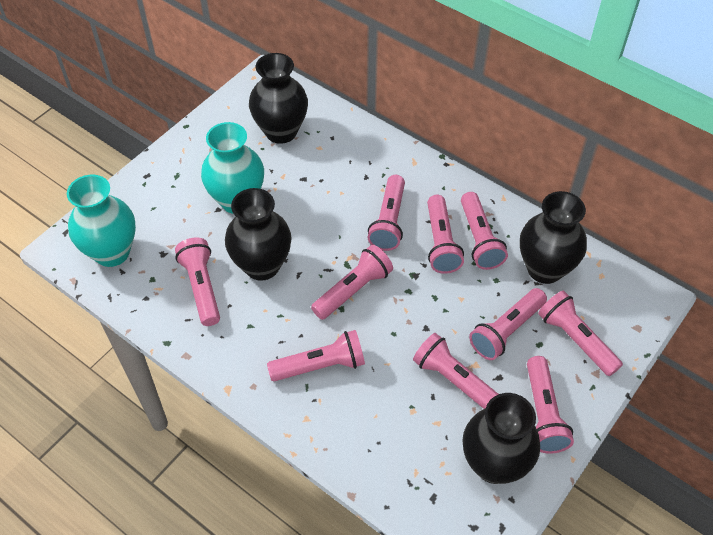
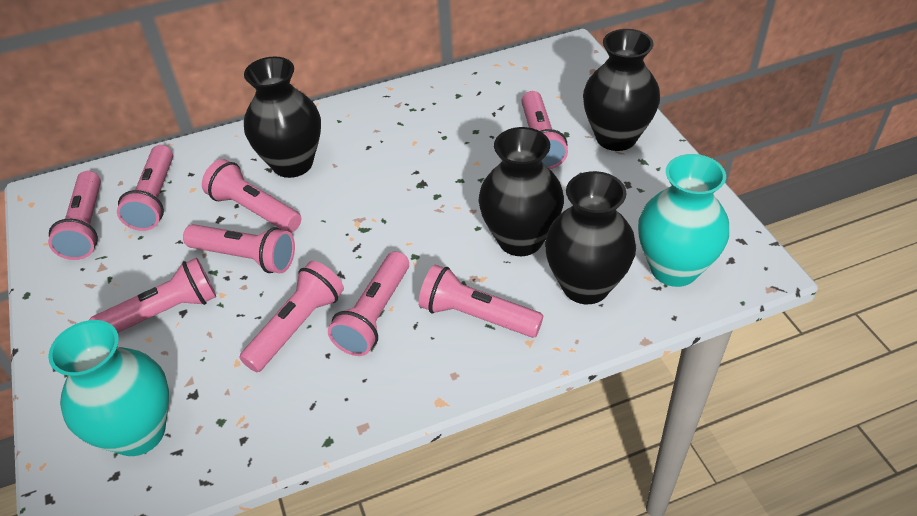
pink flashlight: [175,237,220,326] [267,330,365,381] [311,245,393,320] [368,175,405,251] [413,333,498,409] [427,195,464,274] [461,192,508,270] [469,288,547,360] [527,356,574,454] [538,291,623,376] = 10 -> [48,171,101,260] [89,258,216,333] [117,145,173,231] [183,224,295,273] [202,159,301,233] [239,261,344,372] [328,251,409,356] [419,264,543,338] [521,91,568,169] = 9

